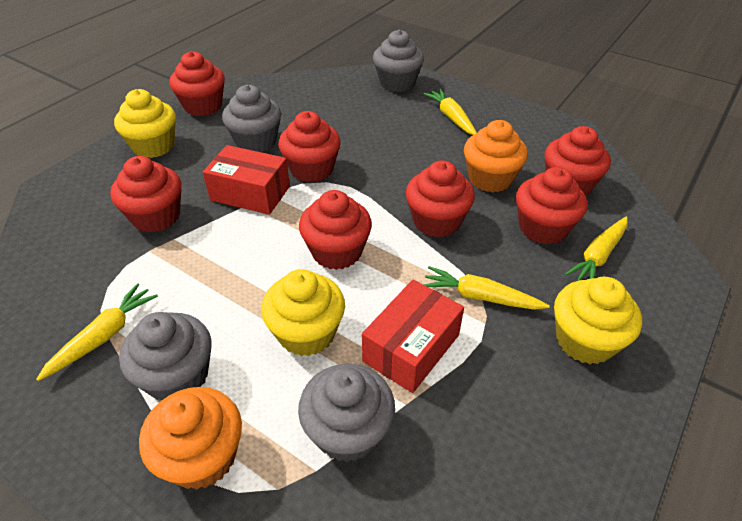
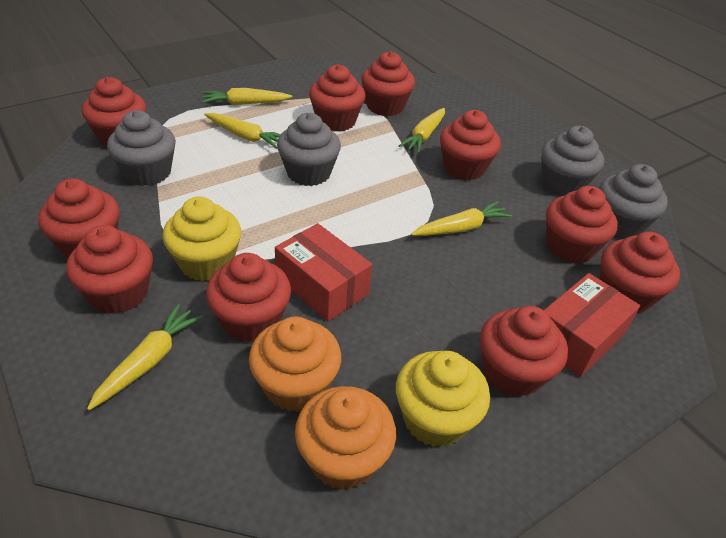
red cupcake: [110,156,181,232] [170,51,225,116] [278,111,341,183] [299,190,372,270] [406,161,475,237] [516,167,587,245] [545,126,611,196] = 7 -> [38,179,120,258] [66,225,153,314] [82,77,146,146] [206,253,291,342] [309,64,366,132] [361,51,415,116] [440,110,501,180] [480,306,568,397] [546,186,618,264] [600,232,680,314] = 10
yellow carrot: [36,283,158,381] [423,89,477,135] [424,266,550,310] [565,217,627,281] = 4 -> [87,304,203,410] [202,88,292,105] [204,113,281,149] [399,108,445,153] [411,201,512,236] = 5
yellow cupcake: [114,89,176,158] [261,269,345,356] [554,277,642,364] = 3 -> [163,196,241,281] [396,351,490,447] = 2

